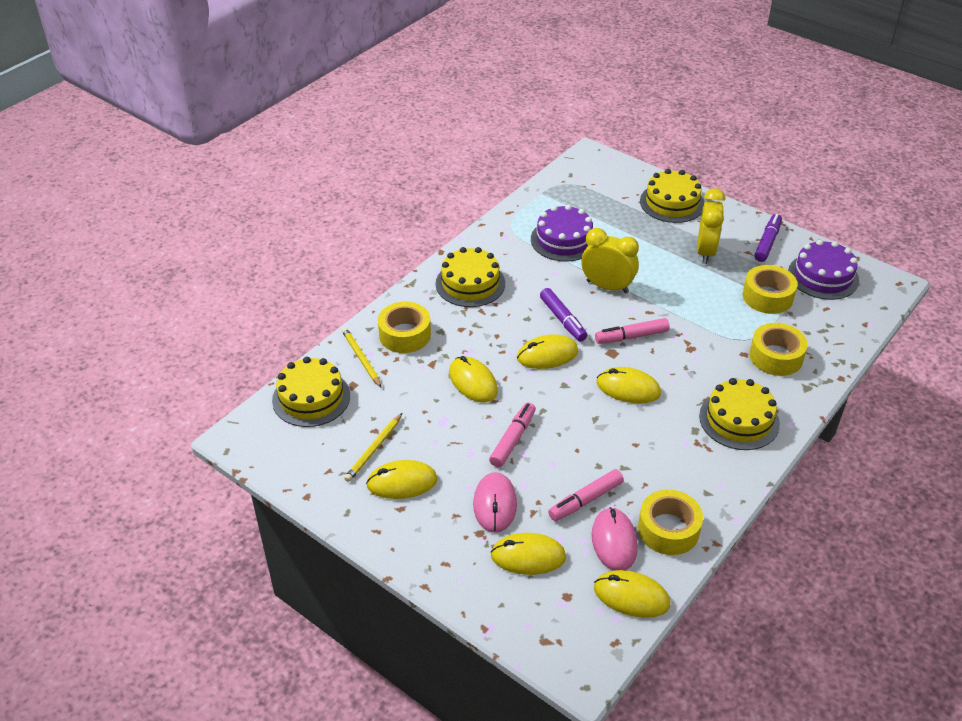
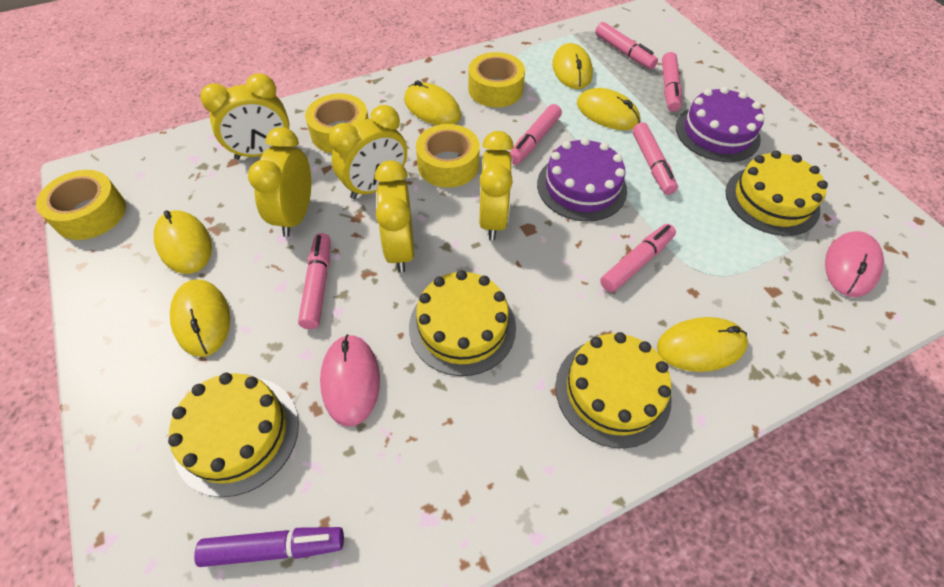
pink marker: [489,402,536,467] [548,469,624,521] [595,318,670,344] = 3 -> [298,233,331,329] [510,104,562,165] [595,22,658,69] [600,224,676,292] [632,122,678,195] [662,52,682,112] = 6
purple marker: [540,288,587,341] [755,214,782,262] = 2 -> [194,527,344,567] = 1
yellow clock: [581,228,639,293] [697,188,725,264] = 2 -> [200,73,289,160] [248,127,311,237] [329,105,407,199] [375,160,414,273] [479,131,514,240] = 5
yellow pencil: [342,327,382,388] [344,413,402,482] = 2 -> none = 0

